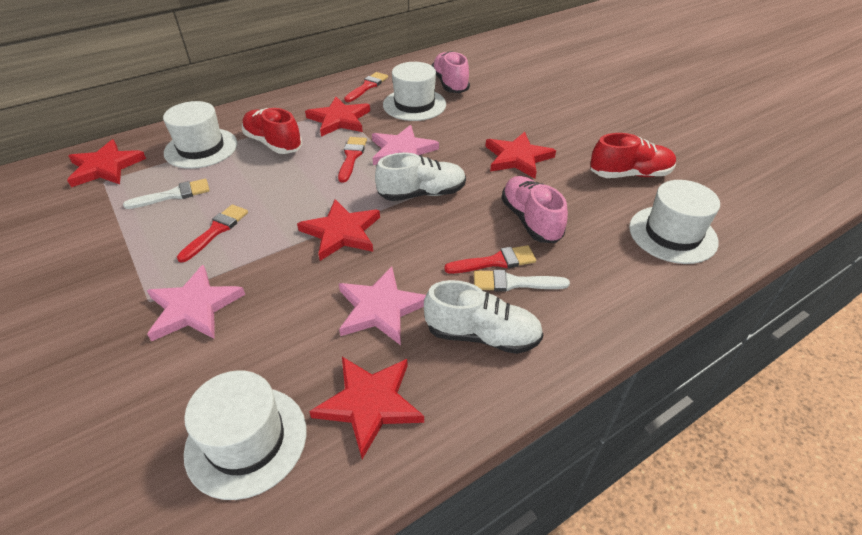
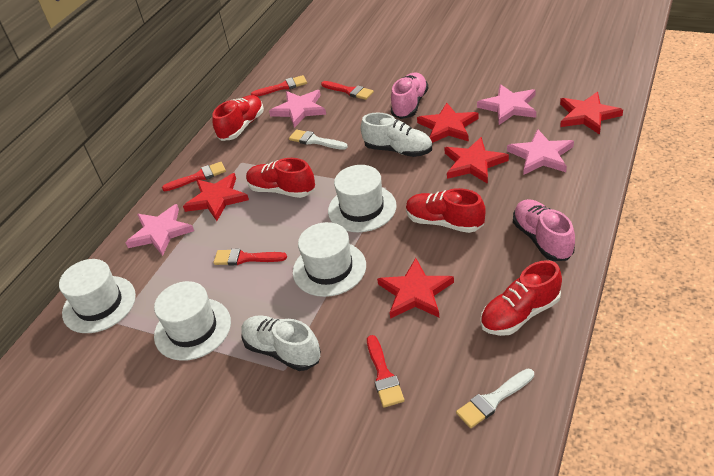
pink star: [147,265,245,341] [339,266,426,345] [372,125,439,165] = 3 -> [125,204,194,256] [269,90,326,128] [477,84,536,125] [507,129,574,175] = 4
red brush: [177,205,248,263] [338,137,367,183] [344,72,388,102] [444,245,536,274] = 4 -> [162,162,226,191] [213,249,287,265] [251,75,307,97] [321,81,374,100] [367,335,405,408] = 5
red shoe: [242,108,302,154] [590,133,676,178] = 2 -> [212,95,264,141] [246,158,315,198] [406,188,486,233] [480,260,562,336] = 4

